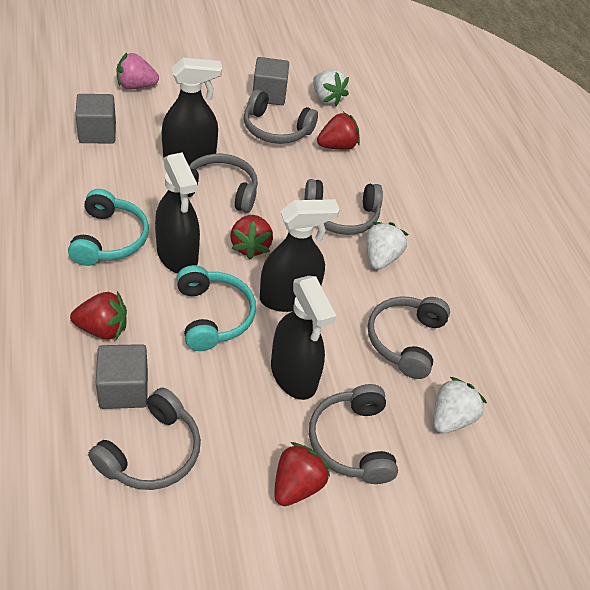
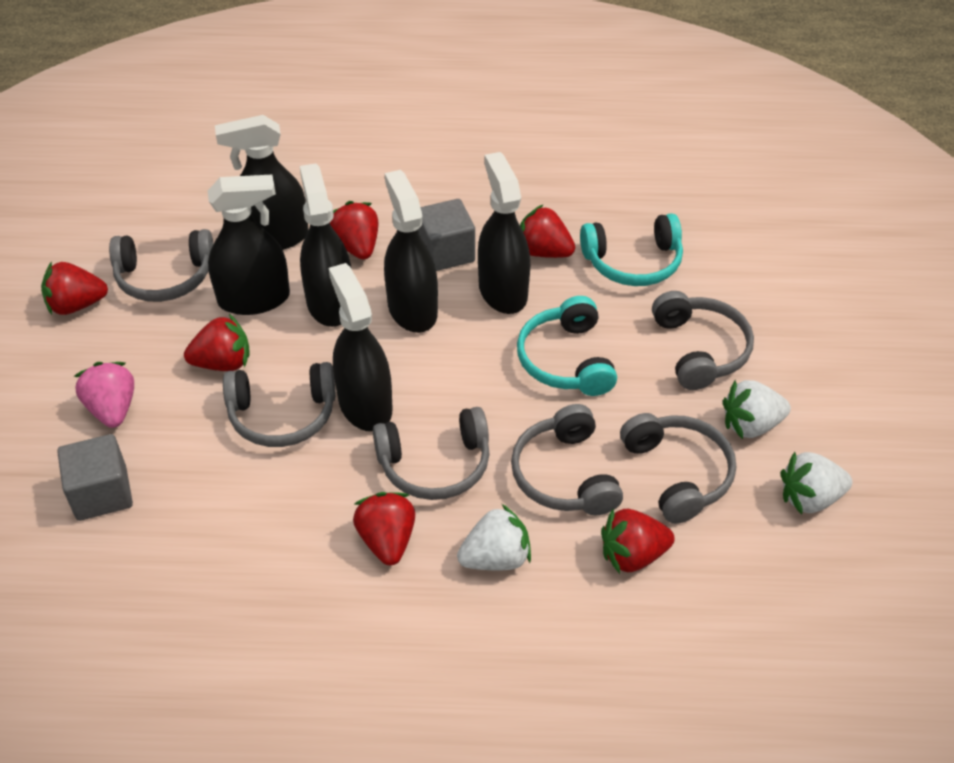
black spray bottle: [155,152,200,274] [162,58,222,166] [260,199,340,312] [271,276,336,400] = 4 -> [208,175,290,315] [215,115,309,250] [300,163,351,327] [329,263,393,432] [384,170,438,333] [478,152,530,314] = 6
grey cube: [75,94,116,143] [96,344,148,409] [253,57,289,105] = 3 -> [57,434,133,521] [418,199,475,271] = 2
red strawberry: [70,291,127,340] [230,215,273,259] [274,442,330,506] [317,112,360,150] = 4 -> [41,262,108,315] [184,314,250,371] [330,201,378,260] [353,492,415,565] [520,205,575,258] [601,509,675,574] = 6

